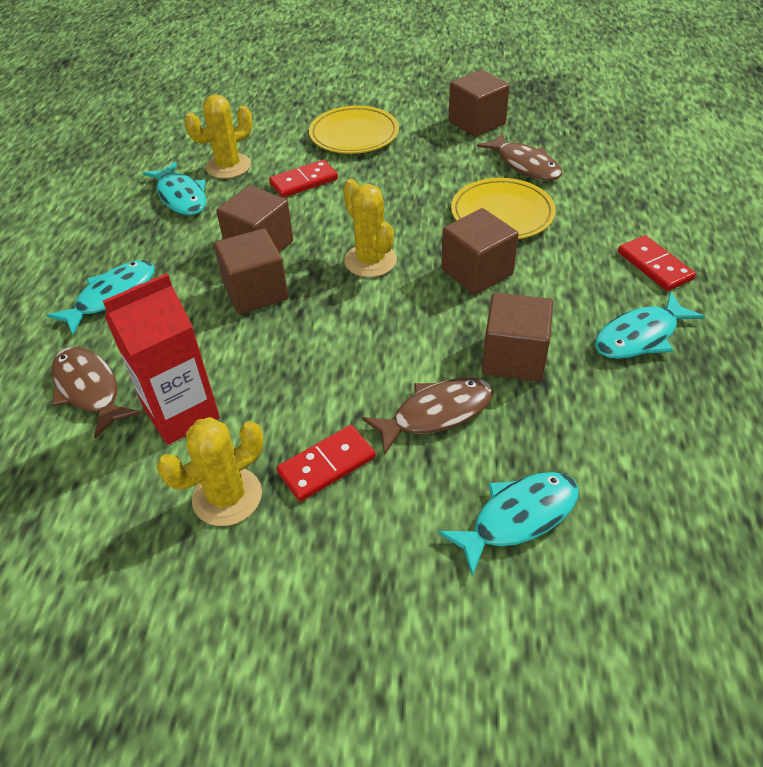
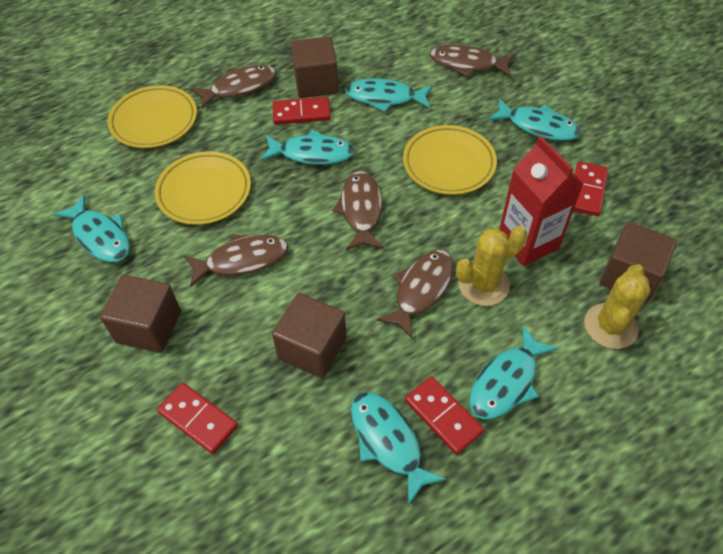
brown cube: [214,228,288,314] [216,185,293,253] [441,208,519,295] [448,70,510,137] [482,292,553,381] = 5 -> [100,275,181,353] [272,293,347,378] [291,37,338,98] [600,222,677,303] = 4
brown fish: [51,347,141,438] [362,378,493,455] [477,133,562,181] = 3 -> [184,234,288,287] [191,65,276,109] [332,171,384,250] [377,250,454,339] [430,45,515,77] = 5
red domino: [269,160,338,198] [276,425,376,502] [618,235,696,291] = 3 -> [157,383,238,454] [273,97,331,125] [405,376,484,455] [573,161,608,216] = 4
turquoise fish: [46,260,155,335] [143,161,206,215] [438,472,579,576] [595,292,705,359] = 4 -> [53,194,130,262] [260,130,355,165] [345,78,433,112] [351,392,447,506] [469,325,559,420] [488,98,581,141] = 6
yellow cactus: [157,417,264,526] [184,94,252,179] [343,179,397,277] = 3 -> [456,226,527,306] [584,264,650,349] = 2
yellow plate: [309,106,399,154] [451,178,556,239] = 2 -> [108,85,197,148] [154,151,251,225] [403,125,497,195] = 3

